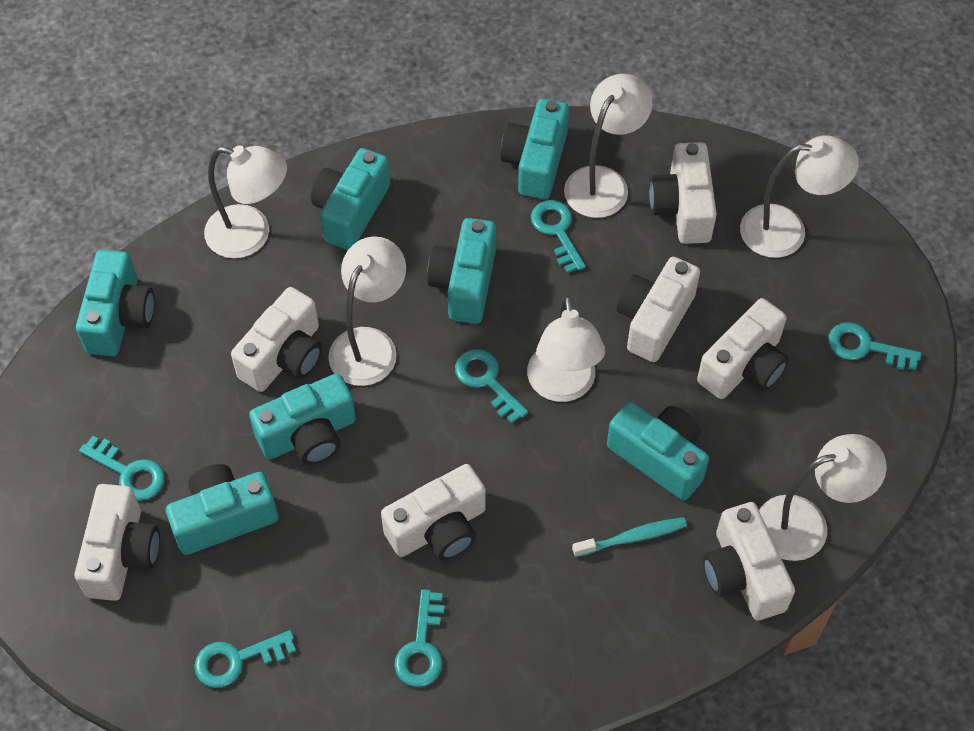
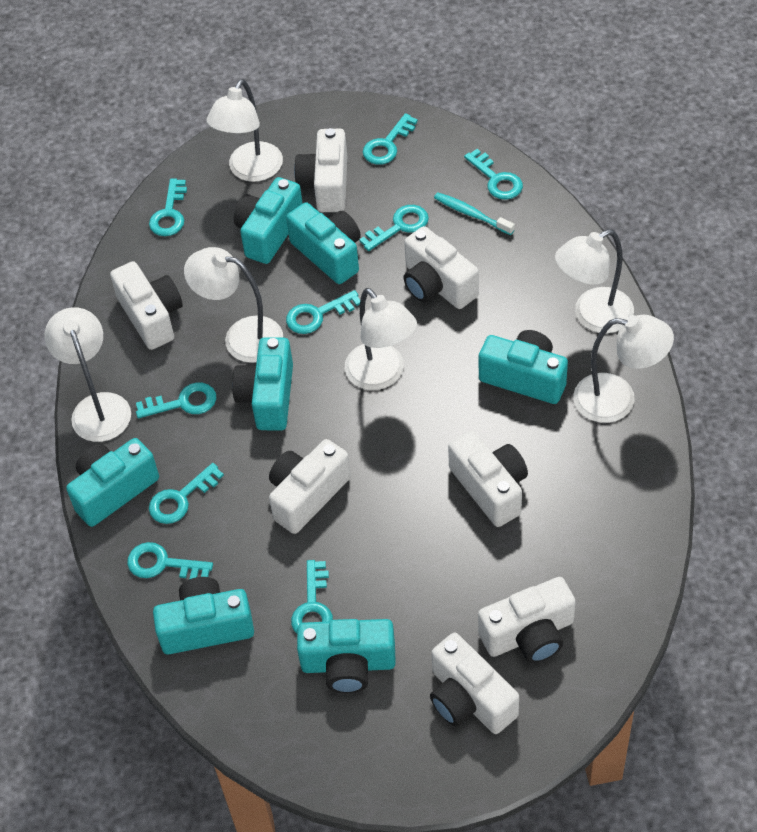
turquoise key: [79,436,165,501] [194,630,296,688] [394,589,445,687] [455,349,528,423] [531,200,586,273] [828,322,921,370] = 6 -> [127,542,213,579] [136,382,216,418] [149,178,187,236] [149,463,224,524] [286,290,360,334] [291,560,333,634] [359,205,429,251] [363,113,418,165] [464,149,523,200] = 9

